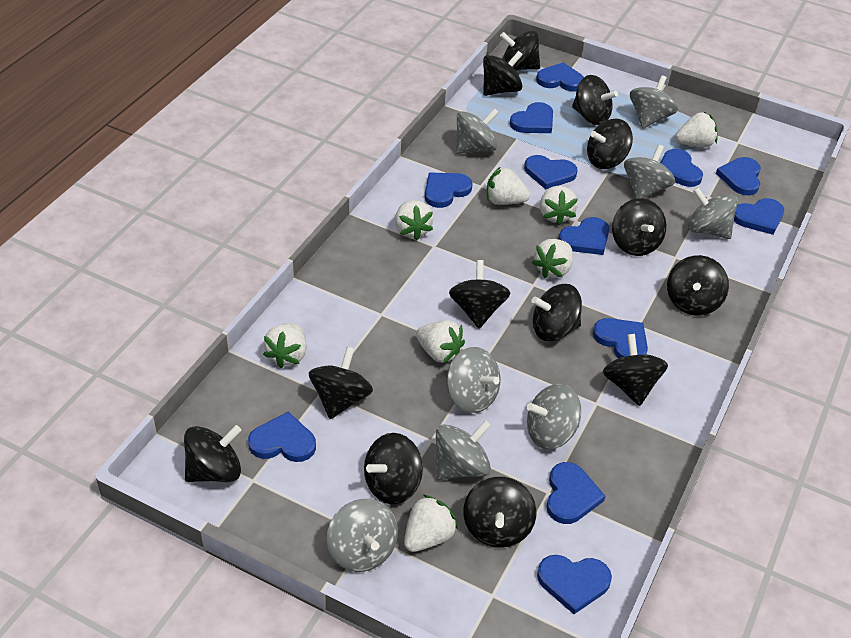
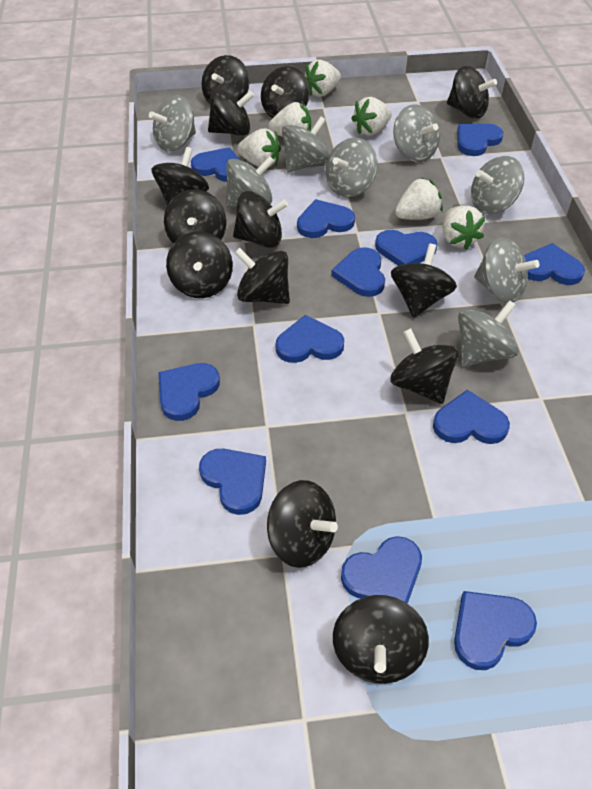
white strawberry: [263,323,307,368] [395,200,434,240] [404,495,458,552] [416,320,465,363] [487,167,530,205] [532,239,573,278] [540,186,578,225] [676,112,717,147] = 8 -> [237,128,281,168] [268,102,311,137] [305,60,341,97] [351,97,392,135] [395,177,443,220] [442,206,485,250] = 6

